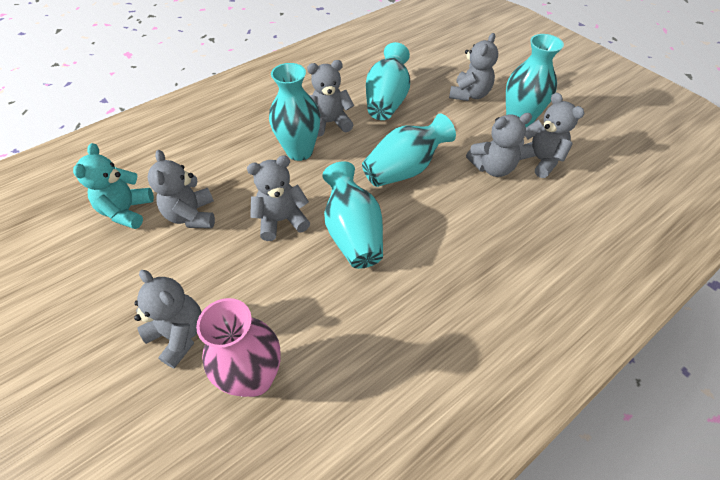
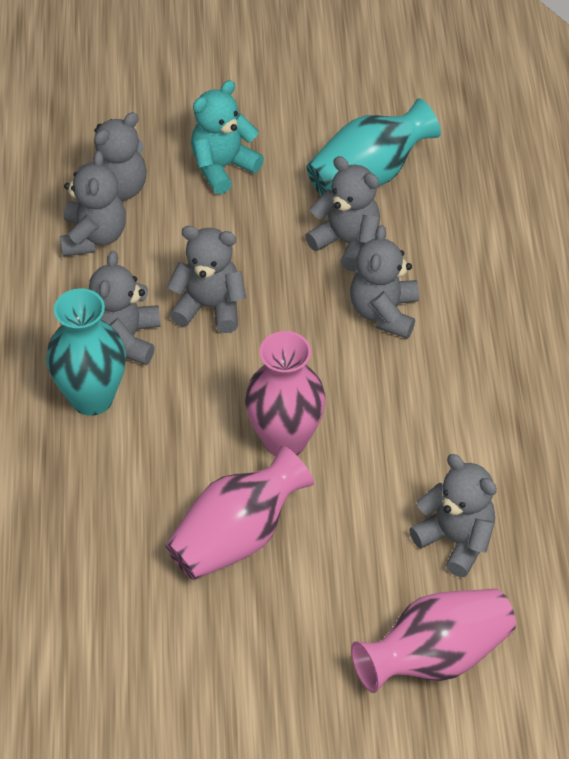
pink vase: [196,298,281,397] = 1 -> [166,446,314,580] [245,331,326,456] [351,589,516,693] = 3
turquoise vase: [269,63,320,161] [322,161,383,269] [362,113,456,187] [366,42,410,120] [506,34,564,127] = 5 -> [46,288,126,416] [306,98,441,196] = 2

